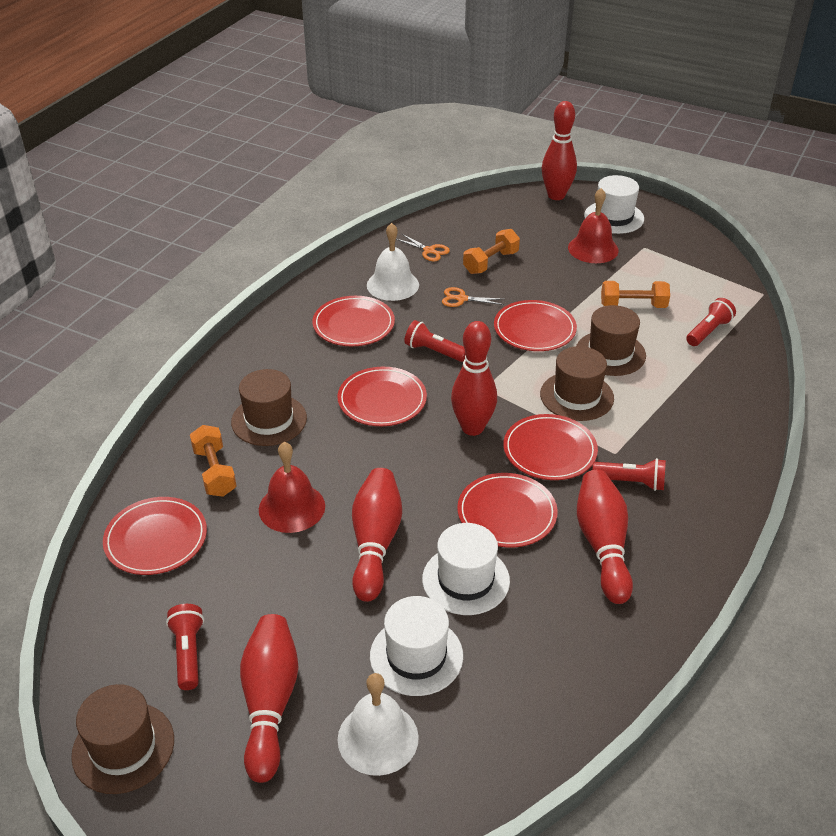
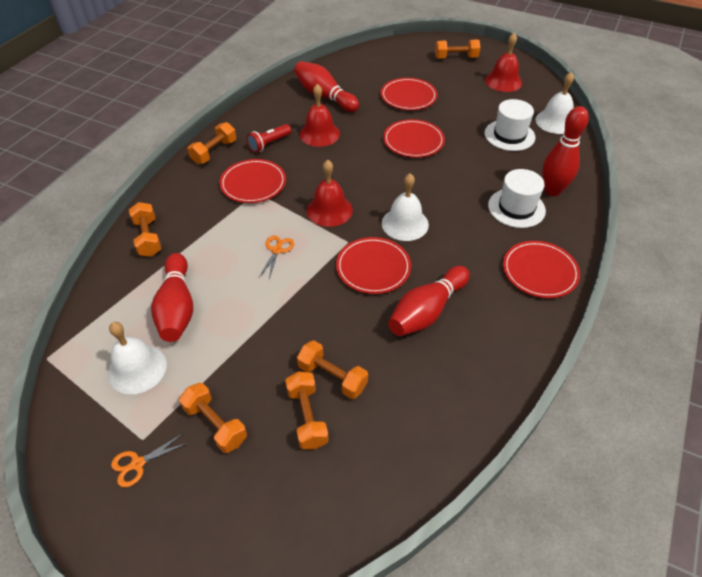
brown hat: [71,684,174,794] [231,369,307,446] [540,346,614,421] [576,305,646,376] = 4 -> none = 0
orange dumbbell: [190,425,236,497] [463,229,520,274] [601,281,670,308] = 3 -> [129,202,161,257] [179,383,247,453] [188,122,236,164] [285,371,329,449] [297,341,368,399] [435,39,480,59] = 6
red bell: [259,442,325,533] [568,188,619,263] = 2 -> [299,84,340,147] [307,160,353,227] [485,33,522,92] = 3
red bowling pin: [240,614,299,783] [352,468,402,602] [451,321,497,436] [542,101,577,200] [577,470,633,604] = 5 -> [151,253,193,342] [294,61,359,112] [388,266,470,336] [542,106,589,196] = 4
red flashlight: [166,604,204,690] [404,320,466,362] [593,458,666,491] [686,298,736,346] = 4 -> [247,124,291,153] = 1
red plate: [103,497,207,575] [313,296,395,346] [338,367,427,426] [457,473,558,548] [494,300,577,351] [503,414,598,480] = 6 -> [220,159,286,203] [336,237,411,294] [381,78,438,110] [383,119,445,158] [503,241,580,298] = 5
white bell: [338,673,419,776] [367,223,419,301] = 2 -> [108,322,167,394] [382,173,429,241] [535,72,574,134] = 3
white hat: [370,596,463,696] [422,523,510,615] [584,175,644,234] = 3 -> [485,99,536,151] [488,169,546,228] = 2

